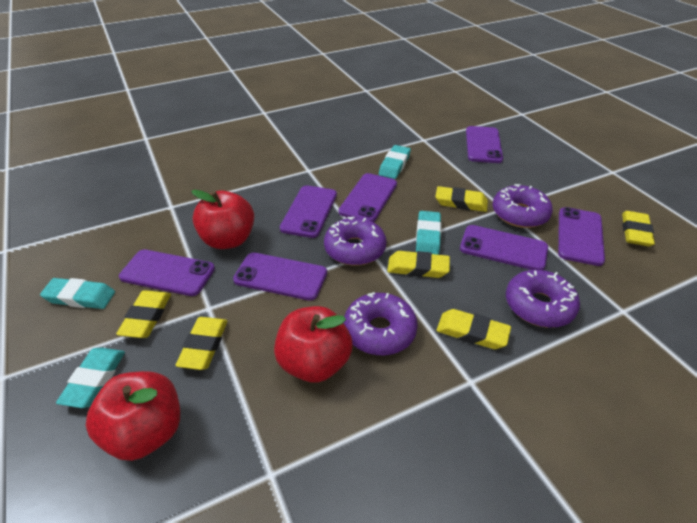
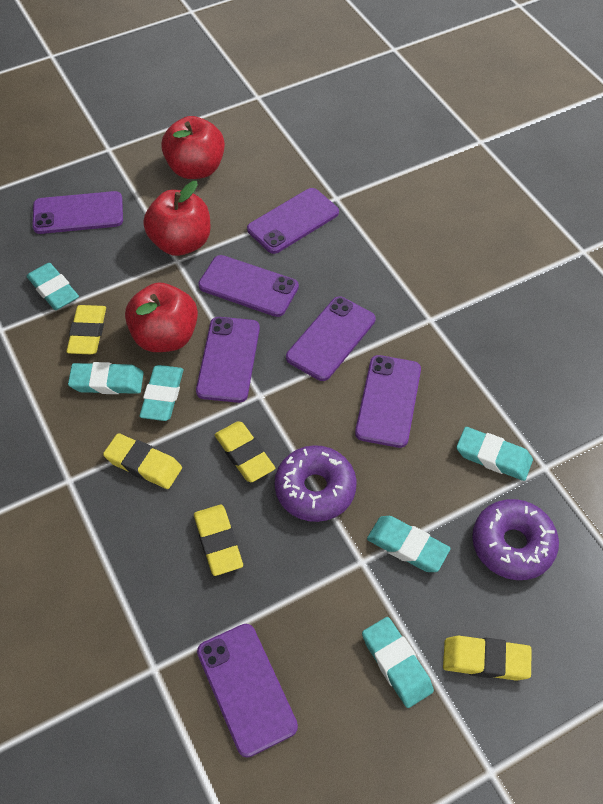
purple donut: [324,217,387,266] [344,292,418,355] [492,184,553,228] [506,270,580,328] = 4 -> [275,445,357,522] [472,499,559,580] = 2
turquoise eraser: [40,278,115,309] [56,348,125,408] [379,145,411,179] [416,211,442,255] = 4 -> [27,263,79,310] [68,362,144,394] [139,365,183,421] [362,617,434,708] [367,516,451,572] [456,427,533,481] = 6
yellow eraser: [116,290,171,338] [175,317,227,370] [387,251,450,278] [435,186,488,212] [436,309,511,349] [622,211,655,246] = 6 -> [66,305,106,354] [103,433,182,489] [194,505,243,576] [215,421,275,482] [443,636,531,681] = 5

